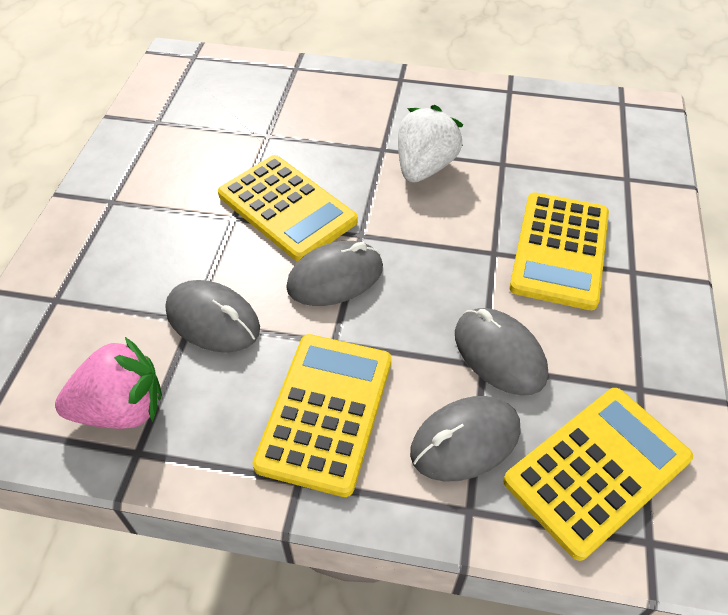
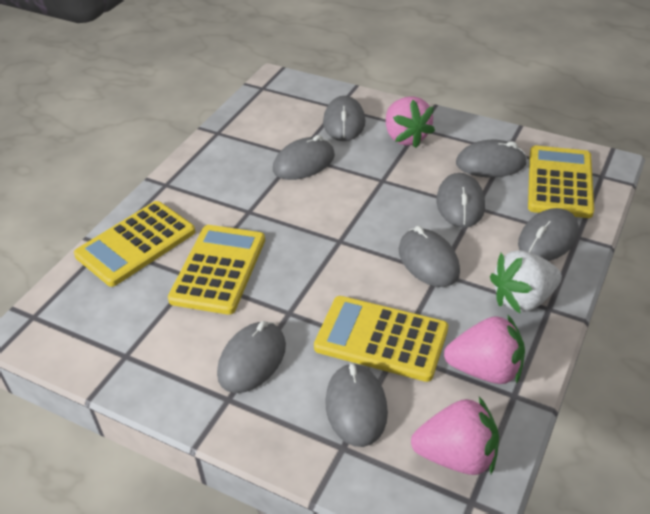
grey mouse: [165,280,260,353] [286,241,383,306] [410,396,521,482] [455,308,548,396] = 4 -> [217,321,286,393] [273,135,335,180] [323,96,365,141] [325,363,388,447] [399,226,460,287] [436,173,485,228] [456,140,527,177] [518,208,579,261] = 8
pink strawberry: [55,337,162,429] = 1 -> [386,96,435,148] [411,397,499,475] [444,314,525,384] = 3

